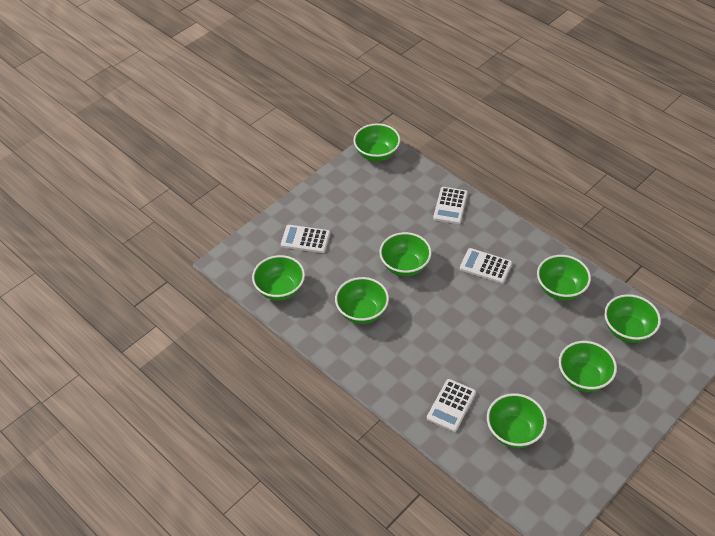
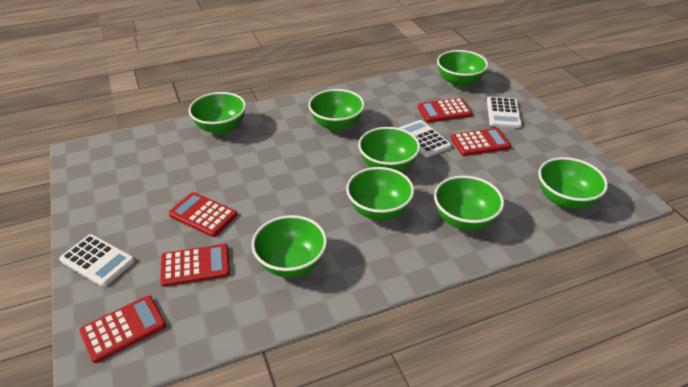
red calculator: none = 0 -> [79,295,166,363] [160,244,230,287] [168,192,237,237] [418,98,473,122] [451,128,511,156] = 5
white calculator: [281,225,330,253] [427,379,476,432] [433,187,468,224] [460,248,512,283] = 4 -> [59,234,135,287] [399,120,452,157] [487,97,522,128] = 3

